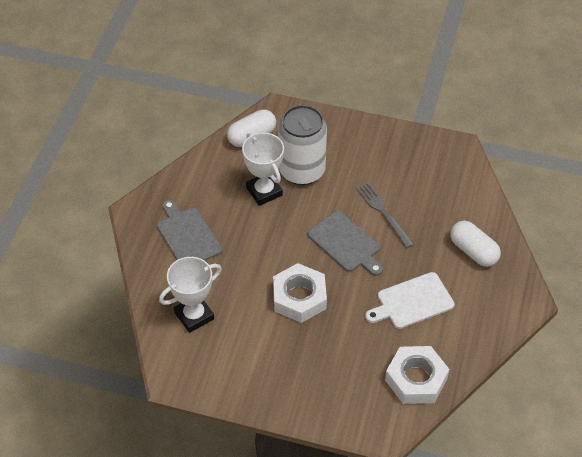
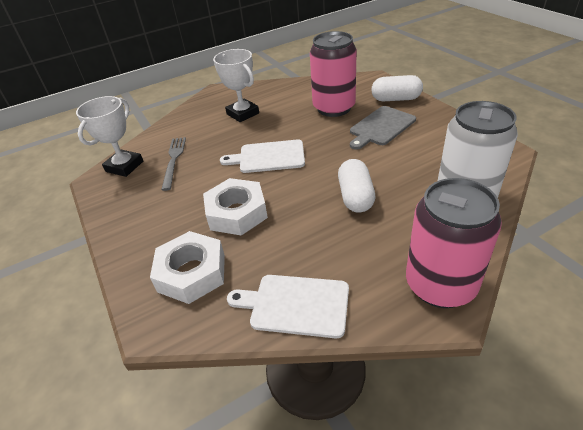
grey cutting board: [157,200,222,261] [308,211,383,276] = 2 -> [350,106,416,150] = 1
pink can: none = 0 -> [310,31,357,117] [406,178,502,308] = 2
white cutting board: [365,272,455,329] = 1 -> [220,140,305,173] [227,275,349,338] = 2

